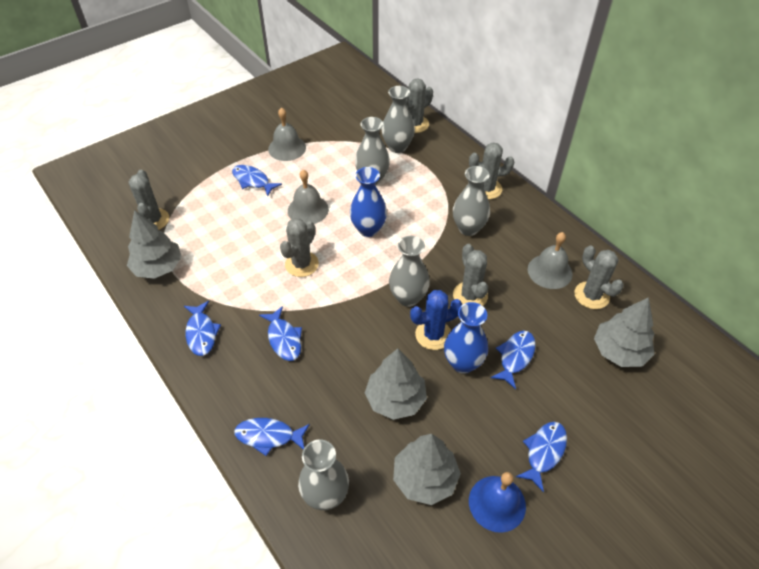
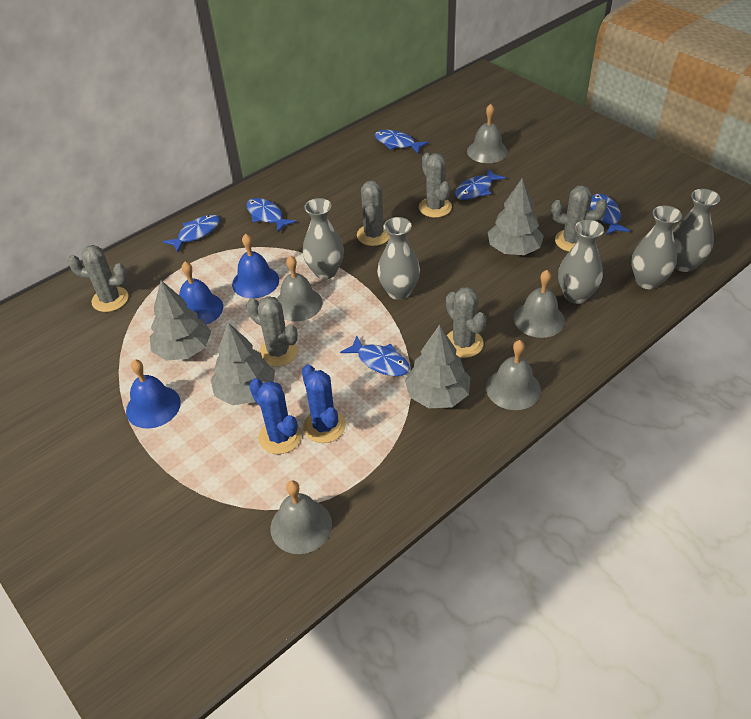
blue bell: [469,472,526,533] = 1 -> [126,359,181,429] [179,261,223,325] [232,234,279,298] = 3
blue cactus: [410,290,462,350] = 1 -> [249,378,302,454] [302,364,346,443] = 2
blue vase: [350,167,387,237] [444,302,488,374] = 2 -> none = 0
grey bell: [268,107,306,161] [288,170,329,224] [528,232,572,289] = 3 -> [270,481,332,554] [277,255,322,322] [467,104,508,163] [486,340,541,410] [514,270,565,338] = 5

